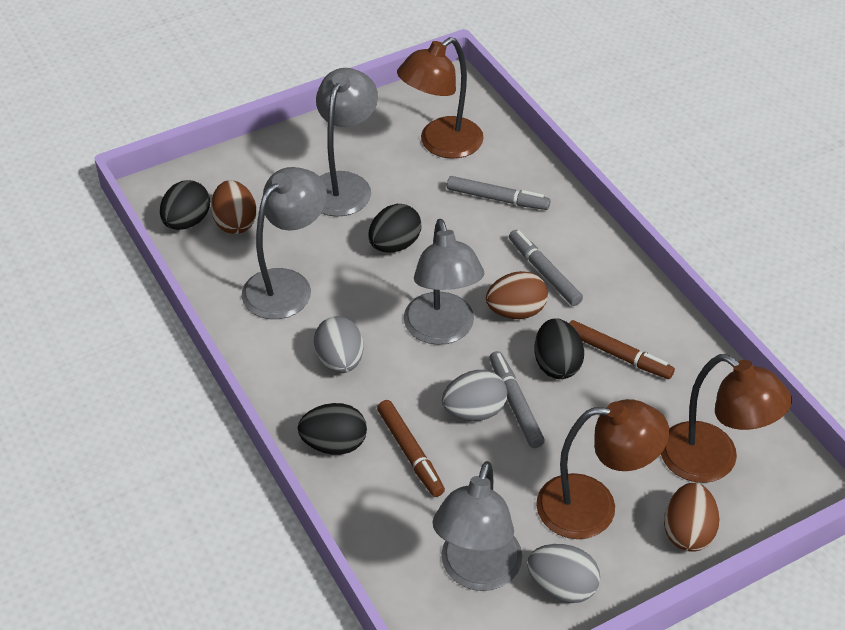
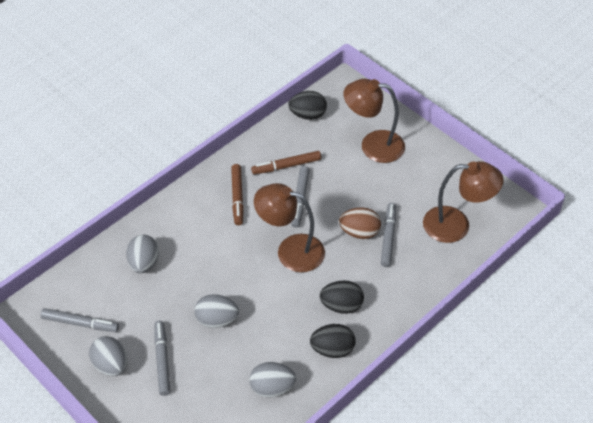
black egg: [160,180,210,230] [298,403,367,455] [368,204,421,253] [534,318,584,379] = 4 -> [288,91,327,120] [310,324,355,358] [320,280,364,314] = 3
brown egg: [211,180,257,234] [486,271,548,319] [664,483,719,552] = 3 -> [339,207,381,239] = 1
grey egg: [314,316,363,373] [442,370,507,421] [527,544,600,603] = 3 -> [89,336,127,376] [126,235,159,273] [194,294,239,328] [249,362,296,398] = 4
grey lamp: [242,167,327,319] [316,68,378,217] [404,219,484,345] [432,461,522,591] = 4 -> none = 0
grey marker: [447,176,550,210] [490,351,545,448] [509,230,583,306] = 3 -> [41,308,119,332] [154,321,170,396] [291,166,309,228] [381,203,396,267] = 4

